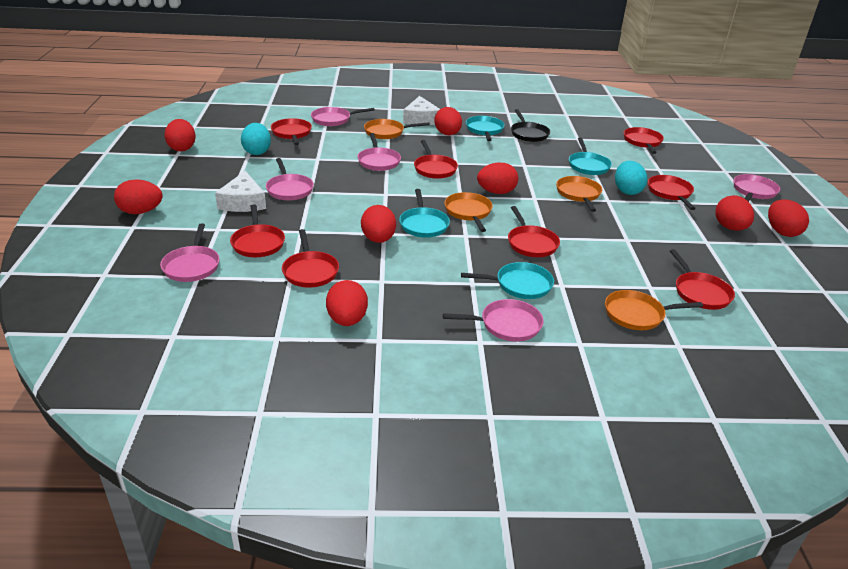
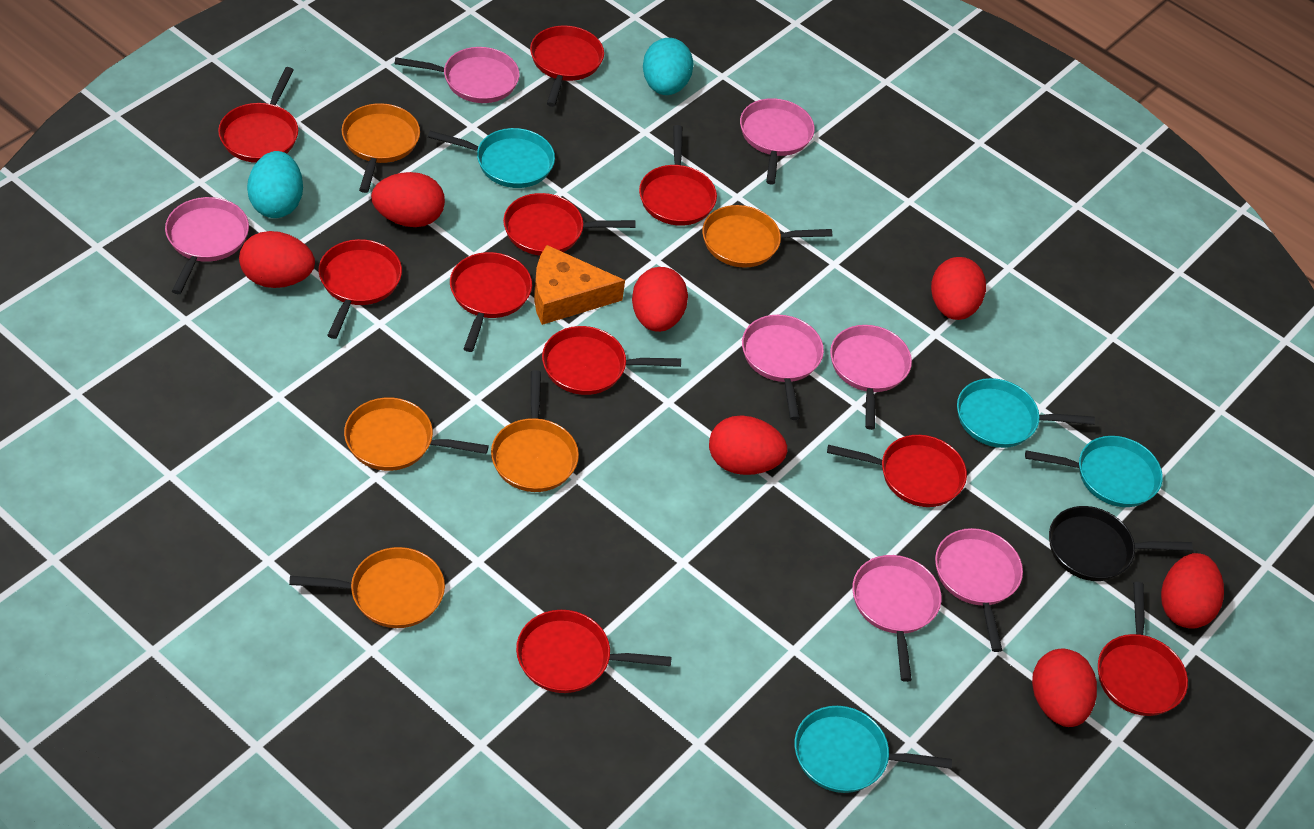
orange cheese: none = 0 -> [534,245,625,325] = 1
orange pan: [364,119,430,139] [444,192,493,232] [556,176,602,212] [605,290,703,330] = 4 -> [289,547,445,628] [342,103,420,193] [344,398,489,471] [491,370,579,492] [702,205,832,268] = 5
pink pan: [160,223,220,282] [266,158,314,200] [311,107,375,126] [357,133,401,171] [443,299,544,342] [733,174,780,202] = 6 -> [165,197,249,294] [395,47,520,103] [740,98,815,185] [742,315,824,420] [830,325,912,430] [852,555,941,682] [935,528,1023,652] = 7
red egg: [114,179,163,214] [164,119,196,151] [326,280,368,326] [361,205,396,243] [434,107,462,135] [477,162,518,194] [715,195,754,231] [768,199,809,237] = 8 -> [239,231,315,288] [371,172,445,227] [632,267,688,332] [709,415,787,475] [931,257,986,320] [1032,649,1097,727] [1161,553,1224,629] = 7
red pan: [230,204,285,257] [271,118,312,145] [282,229,339,288] [414,140,458,179] [508,206,560,257] [624,127,664,154] [648,175,696,210] [670,249,735,310] = 8 -> [218,67,298,163] [318,239,402,339] [450,252,532,352] [503,193,636,255] [516,610,672,693] [530,26,604,107] [542,326,681,395] [639,125,717,226] [827,435,967,507] [1098,582,1188,716] = 10
white cheese: [215,171,266,212] [403,96,440,125] = 2 -> none = 0

